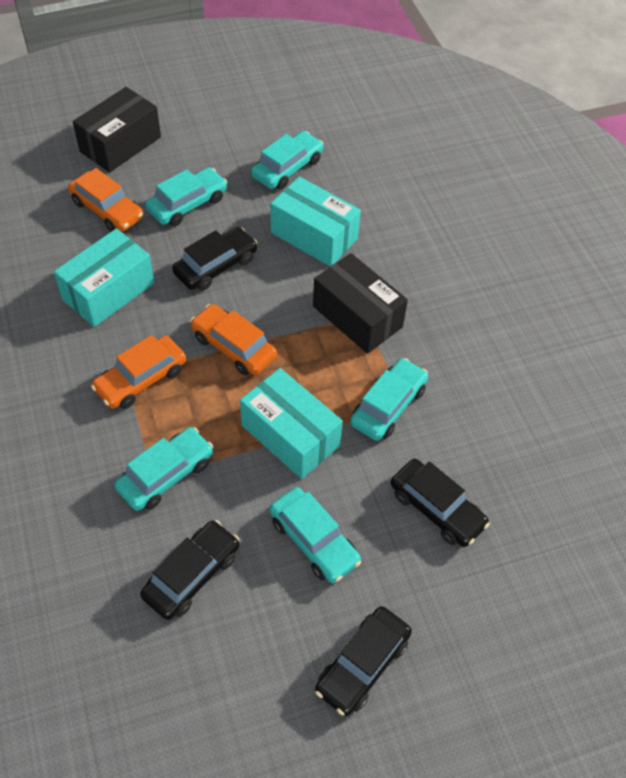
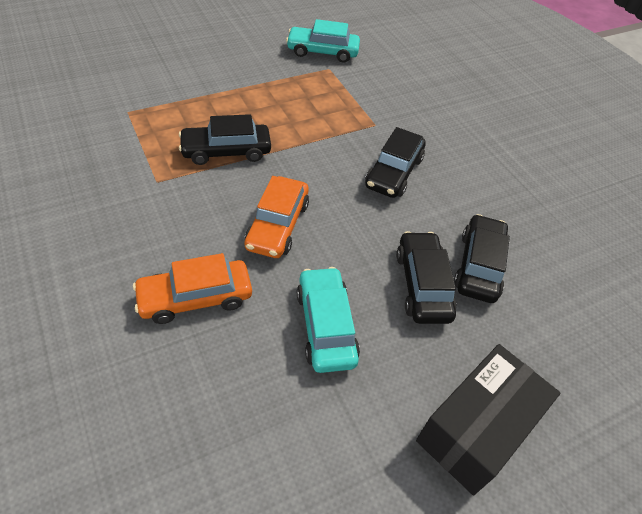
black box: [73,87,161,173] [313,253,408,354] = 2 -> [416,344,560,495] = 1
orange car: [68,168,144,232] [91,335,186,409] [190,304,277,375] = 3 -> [133,253,252,324] [245,176,309,258] = 2
turquoise box: [54,228,154,327] [240,368,343,479] [270,177,361,266] = 3 -> none = 0
turquoise car: [114,427,214,511] [145,167,227,226] [251,131,324,190] [269,487,361,583] [350,358,428,441] = 5 -> [286,19,360,63] [297,267,360,373] = 2

